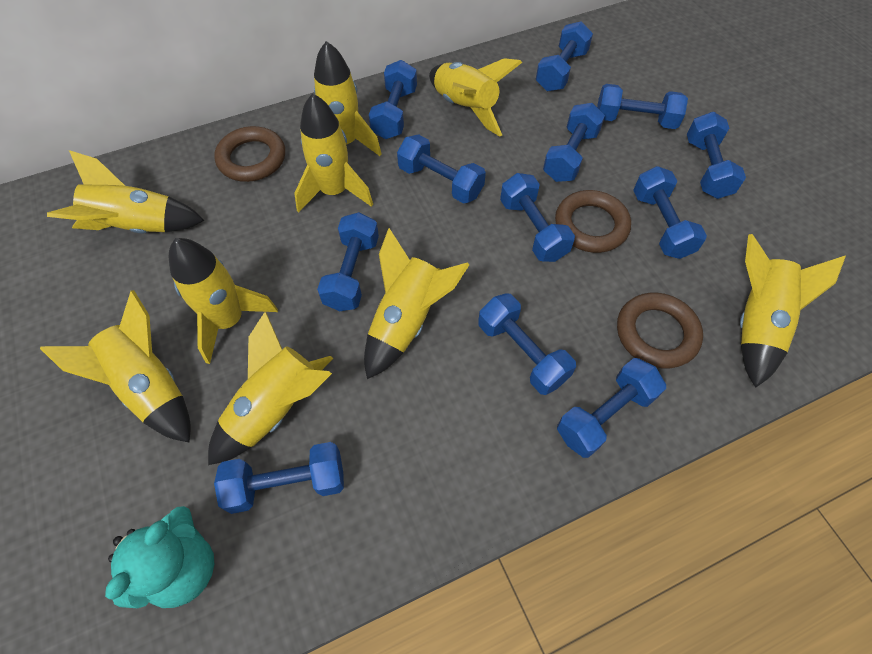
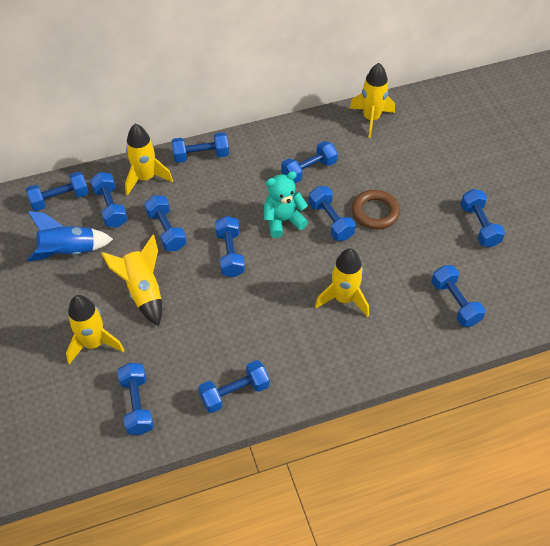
blue dumbbell: [214,442,344,514] [317,212,379,311] [369,60,417,139] [397,134,486,203] [478,293,576,395] [500,173,575,262] [536,21,593,91] [543,103,605,182] [557,358,666,458] [597,84,688,129] [633,166,707,259] [687,112,746,199] = 12 -> [26,171,89,211] [90,172,128,227] [117,363,154,435] [144,195,187,251] [172,132,229,163] [198,360,270,413] [215,216,245,277] [281,141,338,183] [309,186,356,241] [432,265,486,327] [460,189,505,247] = 11
blue rocket: none = 0 -> [27,211,113,261] = 1
brown ring: [214,126,285,182] [555,190,631,253] [617,293,703,368] = 3 -> [352,190,400,229] = 1
yellow rocket: [40,290,191,443] [47,150,205,234] [169,238,278,364] [208,311,333,465] [294,93,373,213] [314,41,382,156] [364,228,470,379] [429,58,522,137] [740,234,846,388] = 9 -> [66,295,124,364] [101,235,162,326] [125,124,173,196] [315,248,369,317] [349,63,395,138] = 5

